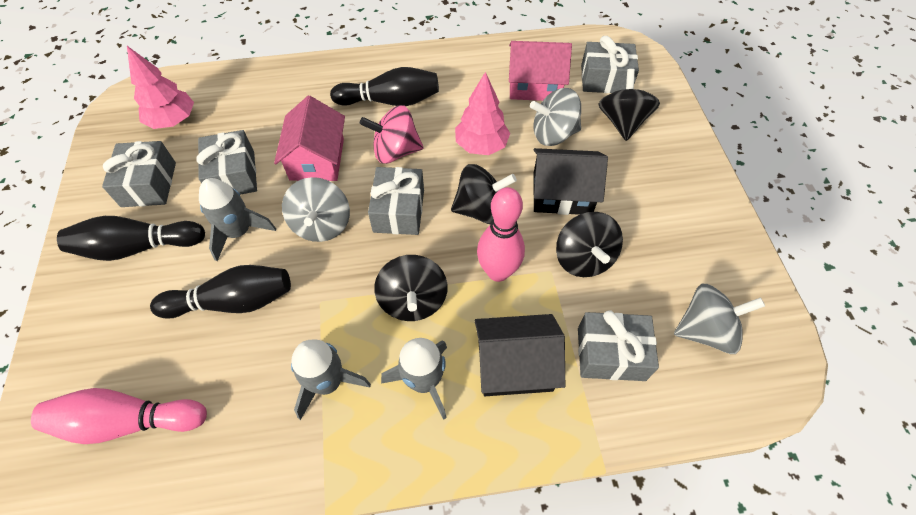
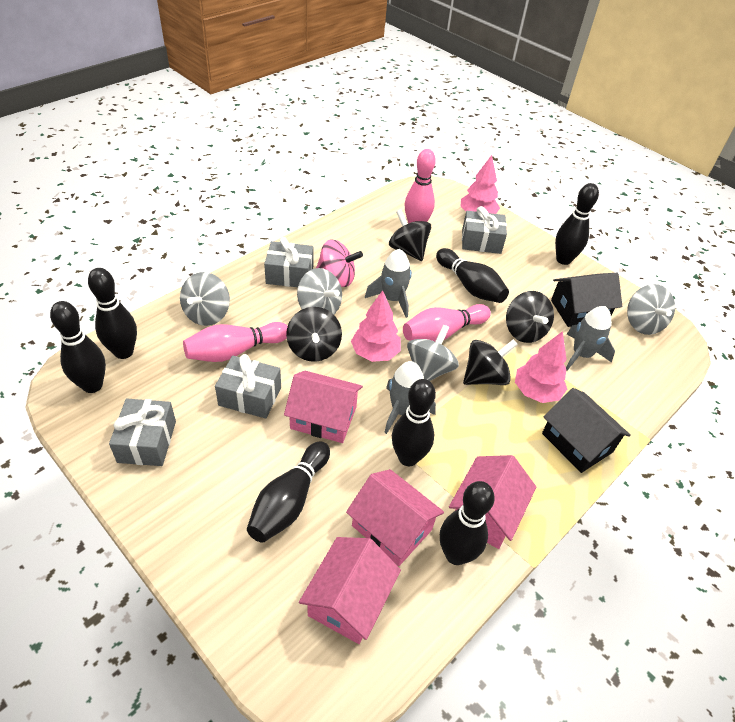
black bowling pin: [57,216,205,261] [150,265,291,319] [330,67,439,106] = 3 -> [50,301,106,393] [88,268,137,359] [247,441,330,543] [392,379,436,466] [436,248,509,303] [440,481,495,565] [555,183,599,265] = 7
grey gift: [102,141,176,207] [196,130,257,195] [368,167,424,235] [578,310,659,381] [581,36,639,93] = 5 -> [109,399,176,466] [215,354,281,419] [264,237,314,287] [462,206,507,254] = 4
grey spinning top: [282,177,350,242] [530,88,581,146] [674,284,765,354] = 3 -> [180,272,230,326] [297,268,342,315] [407,325,459,381] [627,284,675,335] = 4
pink bowling pin: [31,388,207,444] [477,187,525,282] = 2 -> [183,322,288,362] [403,304,491,341] [405,149,436,224] = 3
pink house: [274,96,345,181] [509,41,572,101] = 2 -> [284,371,363,443] [299,537,401,644] [346,469,444,566] [449,455,536,549] = 4
pink tree: [127,46,194,129] [455,72,510,155] = 2 -> [351,290,401,362] [460,155,500,214] [515,331,567,403] = 3

